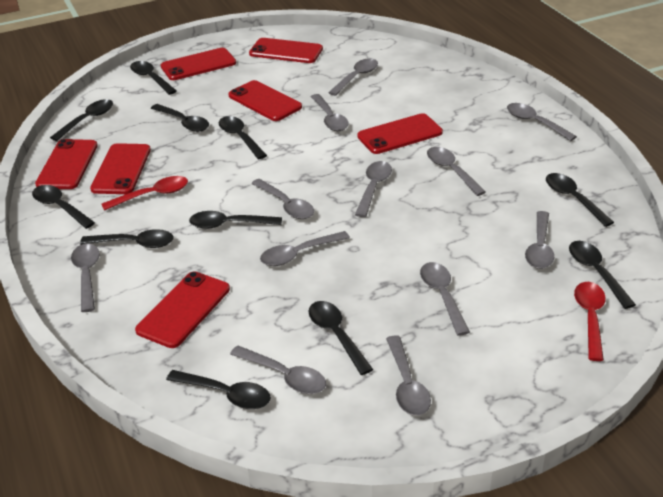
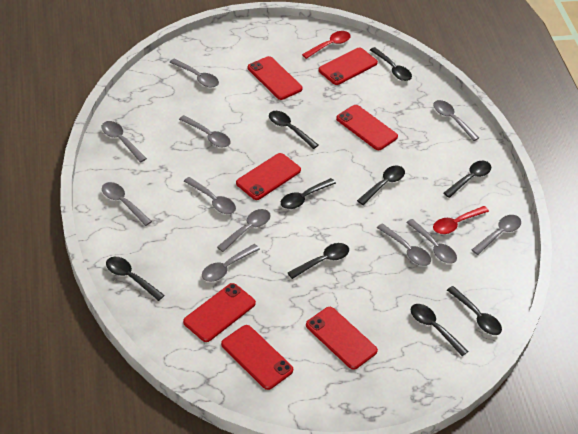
black spoon: [32,185,95,229] [50,99,113,141] [80,229,173,248] [130,61,177,95] [151,104,209,132] [166,370,271,409] [189,211,282,229] [219,116,267,159] [308,301,373,375] [546,173,614,227] [569,241,636,309] = 11 -> [106,257,164,301] [269,111,318,149] [281,178,336,209] [288,243,349,279] [357,165,405,205] [370,47,412,81] [411,304,468,356] [443,161,491,198] [447,286,502,335] = 9
grey spoon: [71,243,100,312] [230,345,326,394] [251,179,314,219] [260,231,350,266] [311,94,349,131] [328,58,378,96] [355,161,392,217] [386,335,431,416] [420,262,470,336] [427,147,486,196] [507,103,577,141] [525,211,554,269] = 12 -> [102,121,147,163] [102,182,152,226] [169,59,219,87] [179,115,231,147] [184,177,236,214] [202,244,260,282] [217,209,271,252] [377,223,431,266] [406,219,457,264] [433,100,479,141] [472,215,521,255] = 11

